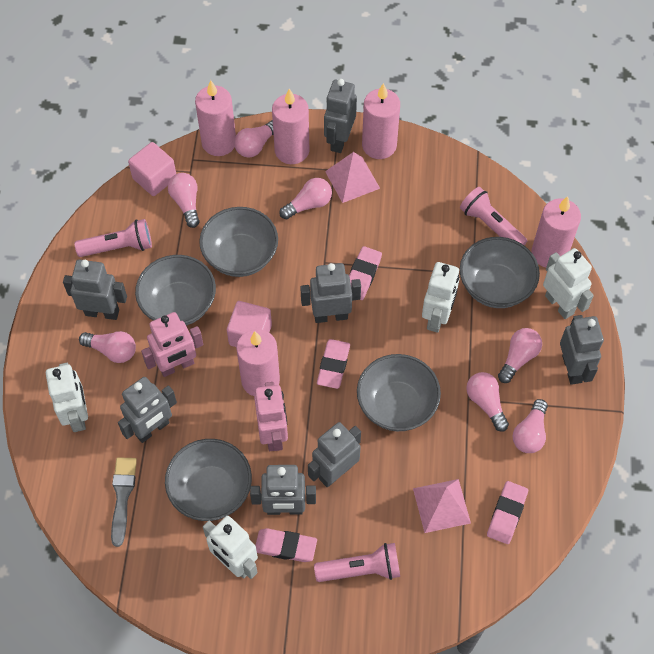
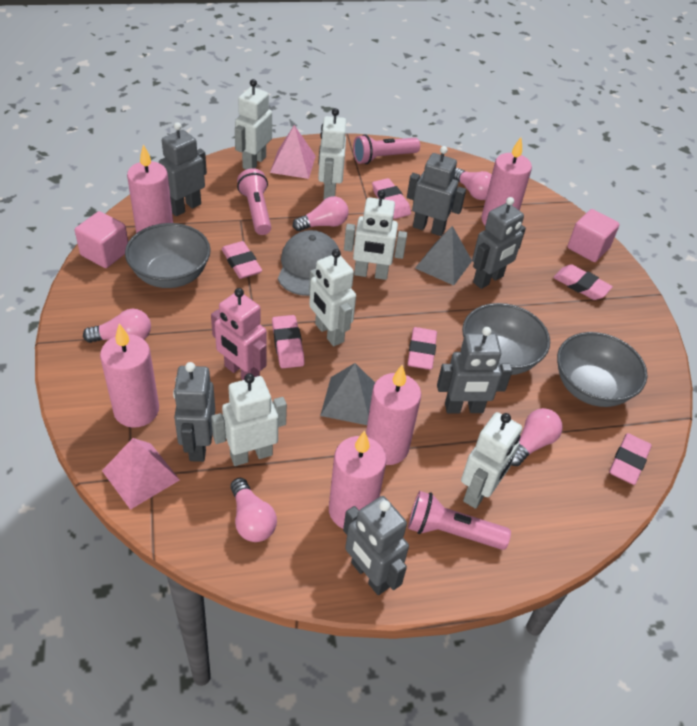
grey bowl: [135,255,216,326] [165,439,252,521] [199,207,278,277] [357,354,441,431] [460,237,540,308] = 5 -> [125,223,211,288] [462,303,550,375] [557,332,648,407] = 3
grey brush: [111,457,137,547] = 1 -> none = 0
grey cap: none = 0 -> [278,230,341,296] = 1
grey pyramid: none = 0 -> [320,363,375,425] [415,226,472,285] = 2
grey robot: [63,260,127,320] [118,377,177,443] [250,465,316,515] [300,263,361,323] [308,422,361,488] [324,79,357,153] [560,315,604,385] = 7 -> [159,122,207,216] [173,362,215,462] [343,496,409,595] [407,146,466,236] [437,327,512,414] [472,197,526,289] = 6
pink eraser: [255,528,317,562] [317,339,350,389] [349,246,382,300] [487,481,528,544] = 4 -> [222,241,262,279] [272,315,305,368] [372,178,411,219] [408,327,437,370] [553,264,613,300] [609,433,652,485] = 6
pink light bulb: [79,331,136,363] [168,173,200,228] [234,120,273,158] [280,178,332,220] [466,372,509,432] [498,328,542,383] [513,399,548,453] = 7 -> [83,309,151,343] [230,478,277,542] [293,196,348,231] [453,168,492,200] [511,408,562,466] = 5
pink robot: [141,312,203,377] [254,382,288,451] = 2 -> [211,288,267,380] = 1
white robot: [46,363,88,432] [203,516,258,579] [422,262,459,333] [543,248,594,319] = 4 -> [211,373,287,466] [235,79,272,170] [309,249,356,346] [318,108,346,200] [344,190,407,280] [461,412,522,509] = 6

